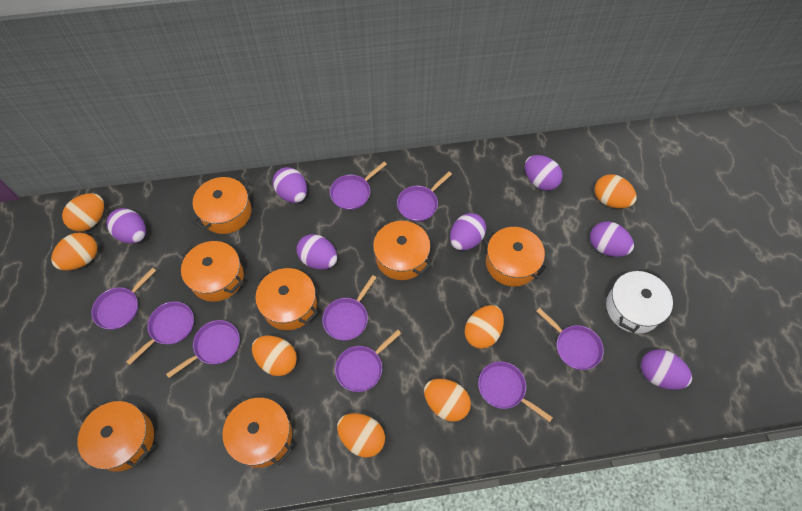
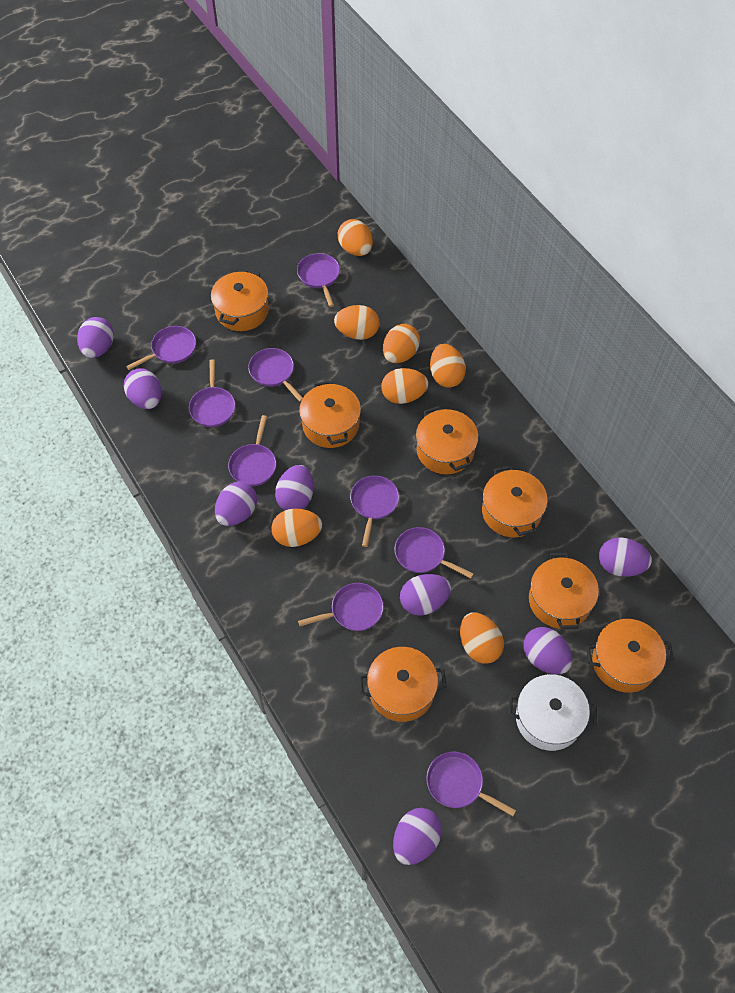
purple egg: [107,208,146,244] [273,167,307,203] [297,234,337,270] [450,213,486,250] [525,155,563,191] [590,221,634,257] [641,349,692,390] = 7 -> [77,317,114,358] [124,368,161,409] [215,482,257,526] [275,465,314,510] [393,808,442,865] [400,574,451,616] [523,627,572,674] [599,537,652,577] = 8

